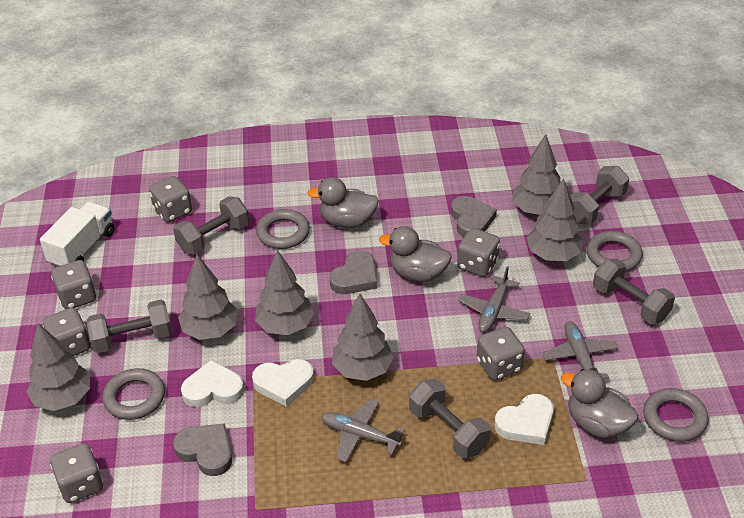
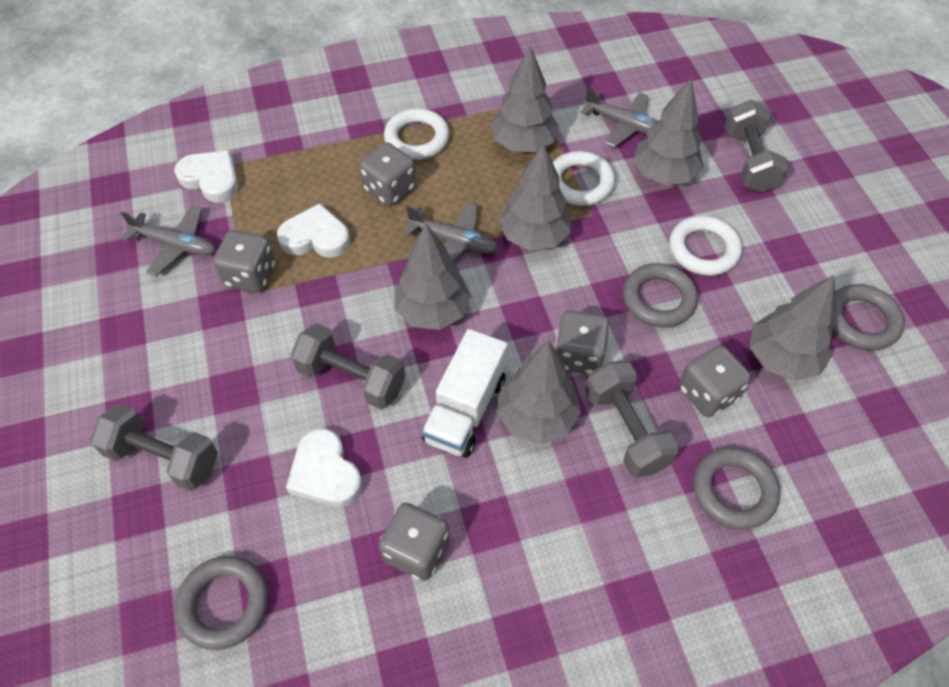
grey dice: [43,308,91,356] [50,443,103,503] [51,260,96,309] [149,176,192,223] [457,228,500,277] [477,327,525,380] = 6 -> [213,230,275,293] [359,142,416,206] [379,503,449,581] [555,310,610,375] [679,345,751,417] = 5
grey duck: [307,177,379,228] [379,226,452,282] [561,369,639,438] = 3 -> none = 0
grey dumbbell: [87,300,172,353] [173,196,249,254] [409,379,491,458] [570,166,629,224] [593,258,675,324] = 5 -> [90,403,218,491] [291,323,405,409] [585,361,679,478] [725,100,789,192] = 4
grey heart: [173,423,232,476] [329,251,378,294] [451,196,497,237] = 3 -> none = 0
white ring: none = 0 -> [384,108,450,160] [553,151,615,206] [669,215,742,276] = 3

